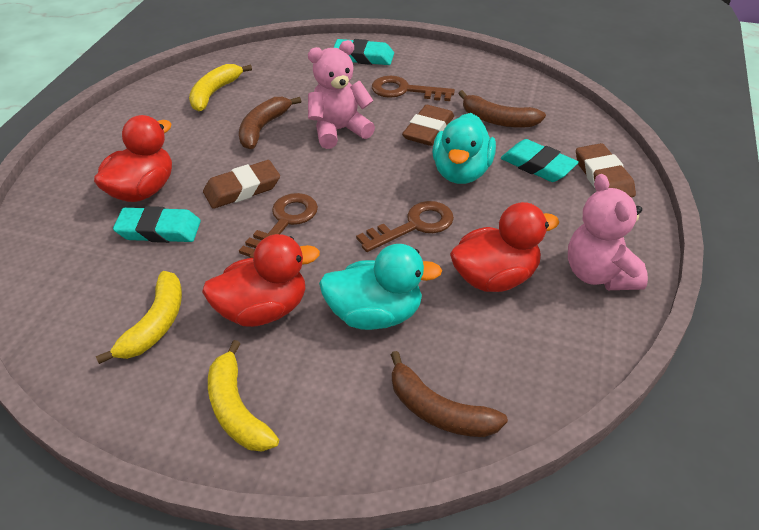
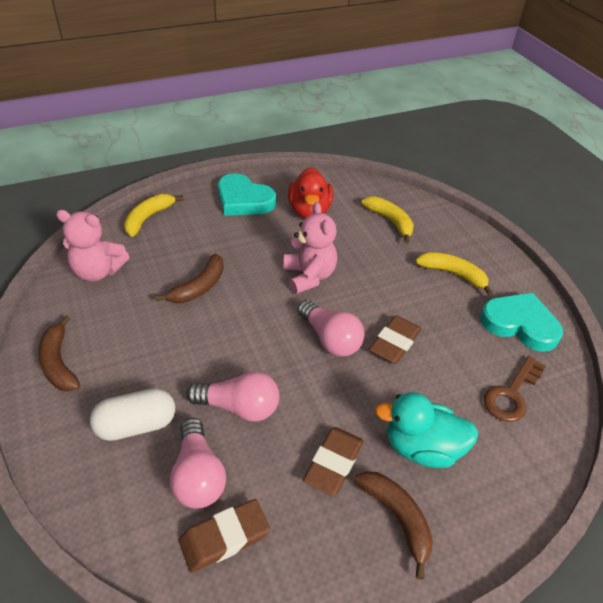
brown key: [239,193,318,258] [356,201,454,252] [372,76,455,101] = 3 -> [484,356,546,422] = 1
pink light bulb: none = 0 -> [170,418,226,508] [186,371,279,422] [297,300,365,357] = 3
red duck: [94,115,172,202] [202,234,320,327] [450,202,559,292] = 3 -> [288,167,333,219] = 1
turquoise duck: [319,244,442,330] [432,113,496,184] = 2 -> [375,392,479,468] = 1
turquoise eraser: [113,206,201,243] [333,39,394,65] [501,139,579,182] = 3 -> none = 0
turquoise heart: none = 0 -> [218,173,276,216] [480,293,563,352] = 2
white capsule: none = 0 -> [90,388,175,441] = 1

